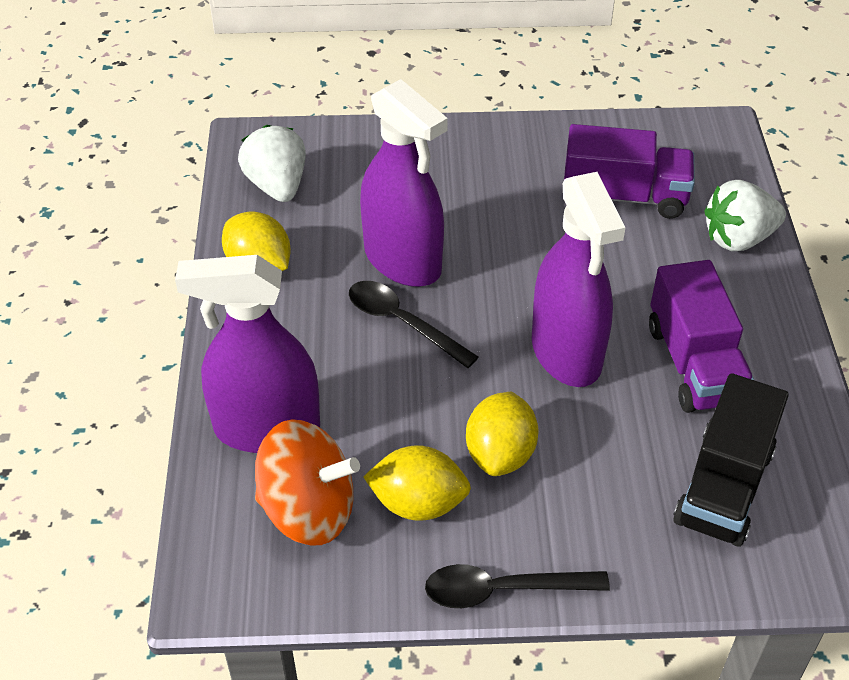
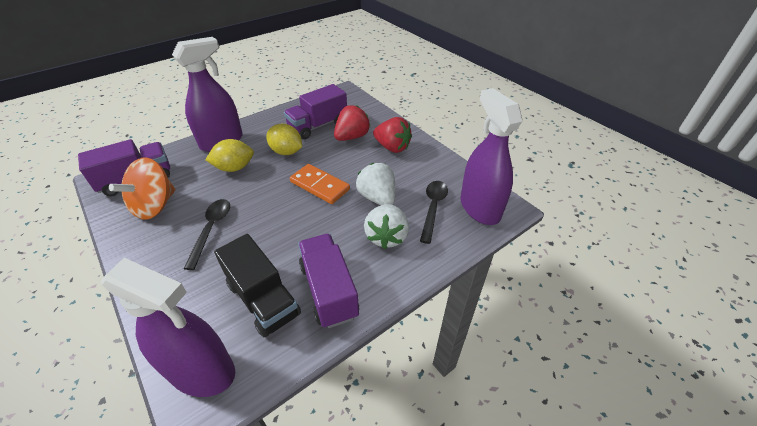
orange domino: none = 0 -> [290,164,350,204] = 1
purple truck: [564,124,695,219] [649,260,754,413] = 2 -> [78,139,170,196] [284,84,347,139] [298,234,359,328] = 3
red strawberry: none = 0 -> [334,105,370,141] [373,117,412,153] = 2
yellow lemon: [222,211,291,271] [363,445,471,521] [466,392,539,476] = 3 -> [205,139,254,172] [266,124,302,155] = 2

